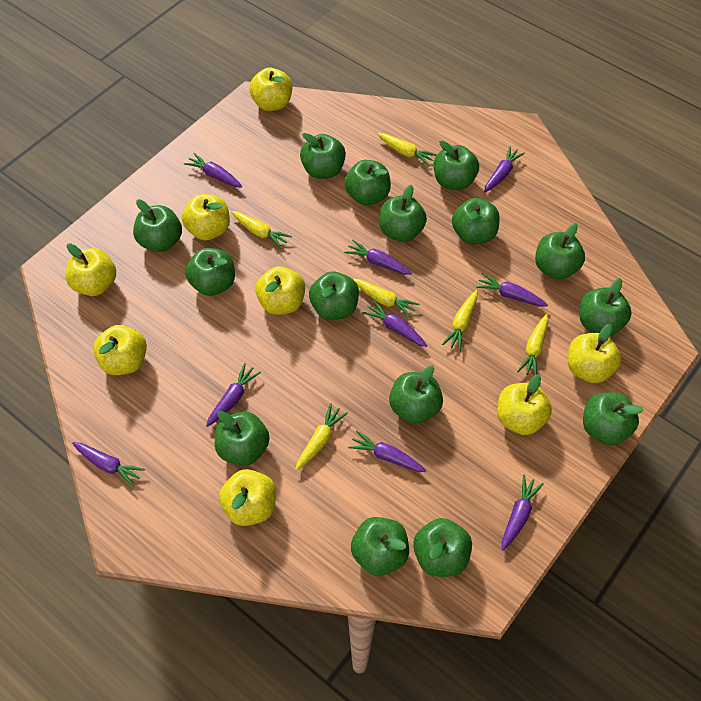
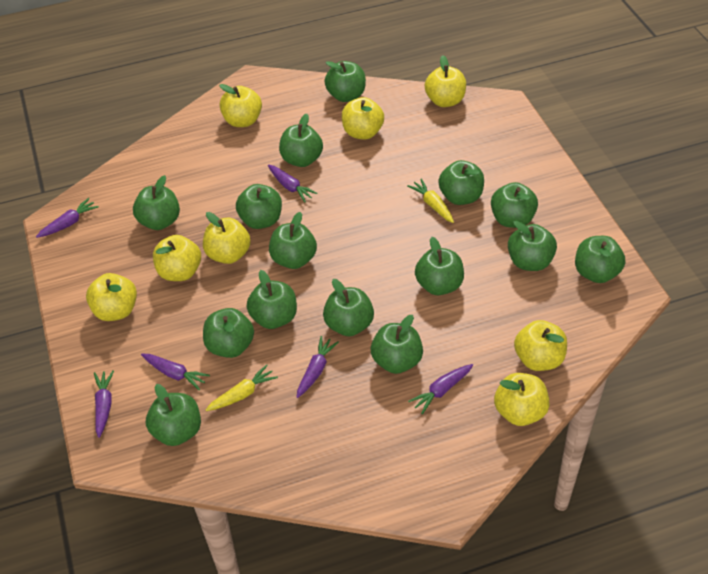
purple carrot: [72,442,145,487] [184,153,243,188] [206,363,261,427] [344,239,412,275] [348,431,426,472] [362,300,427,347] [476,273,548,306] [484,146,525,192] [502,475,544,551] = 9 -> [36,198,99,238] [94,370,114,438] [141,354,210,390] [268,164,318,202] [297,336,339,398] [408,364,473,414] = 6
yellow carrot: [231,211,292,249] [295,403,348,471] [353,279,420,318] [377,133,437,166] [442,290,478,351] [517,314,548,375] = 6 -> [205,364,278,411] [407,179,454,223] = 2

